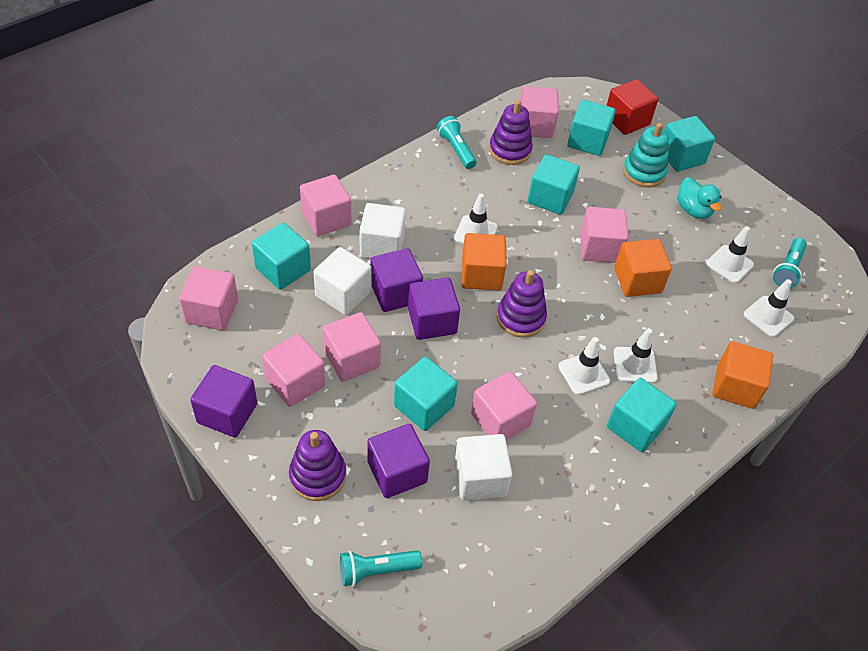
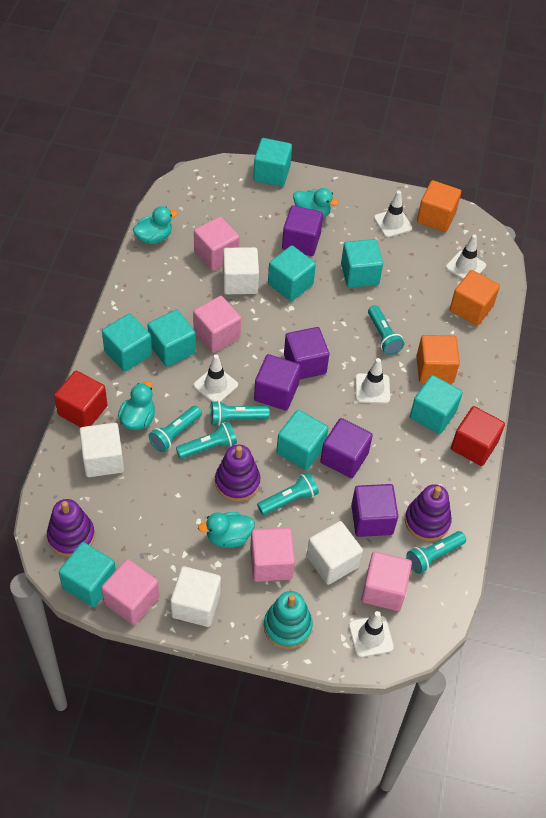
pink cube: [179,266,238,330] [262,334,325,407] [300,175,352,236] [323,312,381,382] [471,371,537,440] [520,86,559,138] [580,207,628,263] = 7 -> [101,559,159,625] [193,296,241,353] [194,217,240,271] [250,527,295,582] [361,552,412,611] = 5
purple cube: [190,365,257,438] [367,424,430,498] [371,248,423,312] [408,277,460,340] = 4 -> [254,354,301,411] [282,205,323,256] [284,327,329,380] [320,418,373,478] [351,484,398,537] = 5
red cube: [607,79,658,135] = 1 -> [54,371,107,427] [451,406,505,466] = 2
turquoise cube: [252,223,311,290] [394,357,458,431] [528,154,580,215] [568,100,616,156] [607,378,677,452] [665,116,715,172] = 6 -> [59,542,116,607] [102,313,152,372] [148,309,196,367] [253,138,292,187] [268,245,316,301] [276,410,328,470] [341,239,383,288] [410,375,463,434] = 8
turquoise duck: [677,177,721,219] = 1 -> [118,381,155,430] [133,206,178,244] [198,512,255,548] [293,188,339,218] = 4
turquoise flashlight: [340,550,422,587] [437,116,477,169] [773,238,807,288] = 3 -> [149,406,202,452] [176,422,237,459] [210,401,270,426] [257,472,319,515] [368,305,404,355] [407,531,466,574] = 6
white cube: [313,247,372,315] [360,203,406,258] [454,434,512,501] = 3 -> [79,423,124,477] [170,566,221,627] [223,247,259,294] [307,521,363,585] = 4

